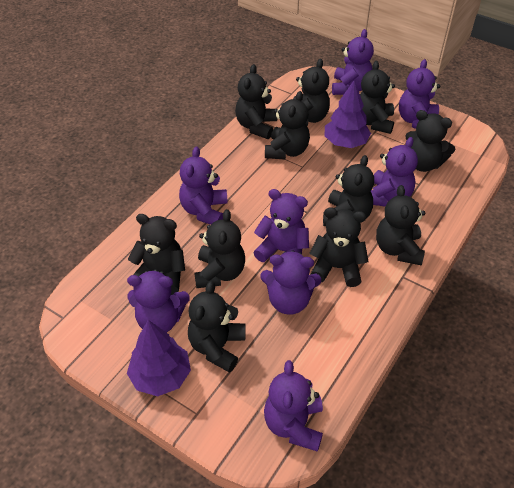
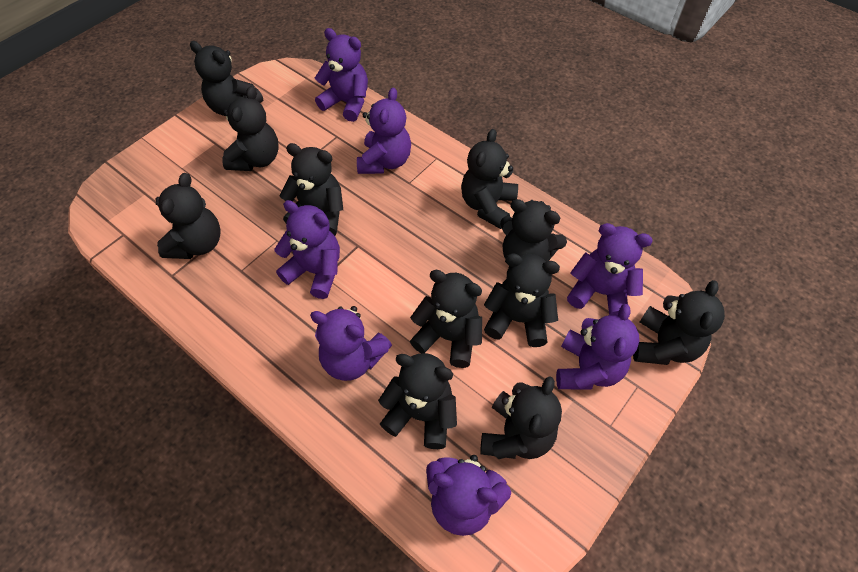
purple teddy bear: [127,269,190,333] [179,147,228,225] [254,189,309,262] [260,250,321,315] [264,360,323,452] [332,29,374,95] [371,137,418,207] [399,59,440,129] = 8 -> [274,200,340,299] [310,306,392,381] [315,28,368,122] [357,88,411,174] [426,455,511,536] [556,303,640,390] [567,223,653,315] = 7
purple tree: [127,320,191,396] [325,80,371,148] = 2 -> none = 0

